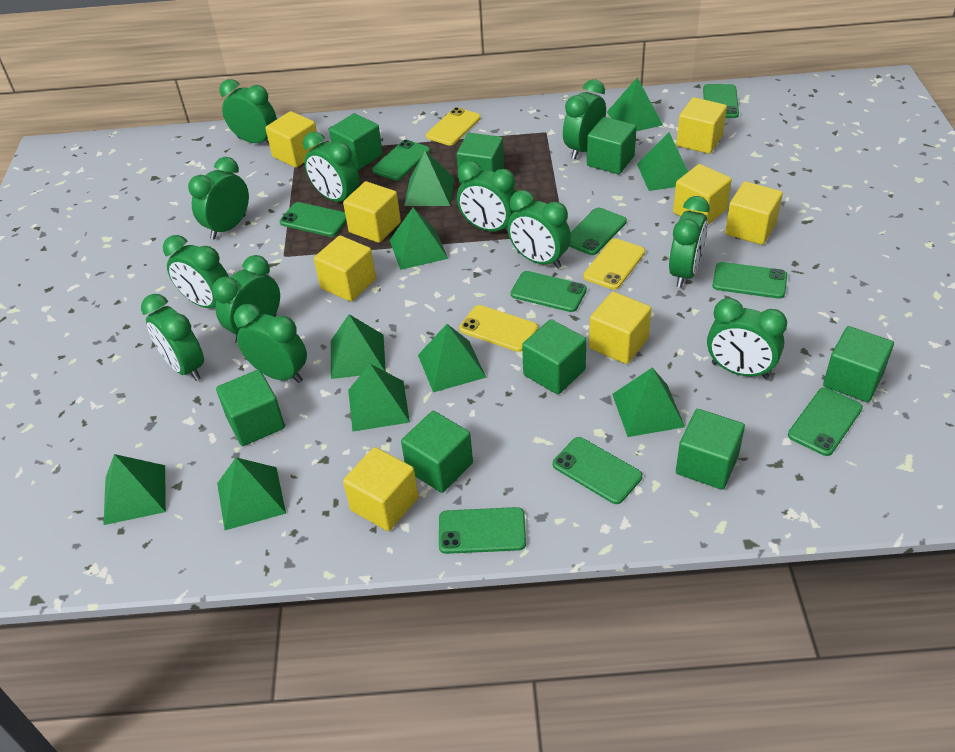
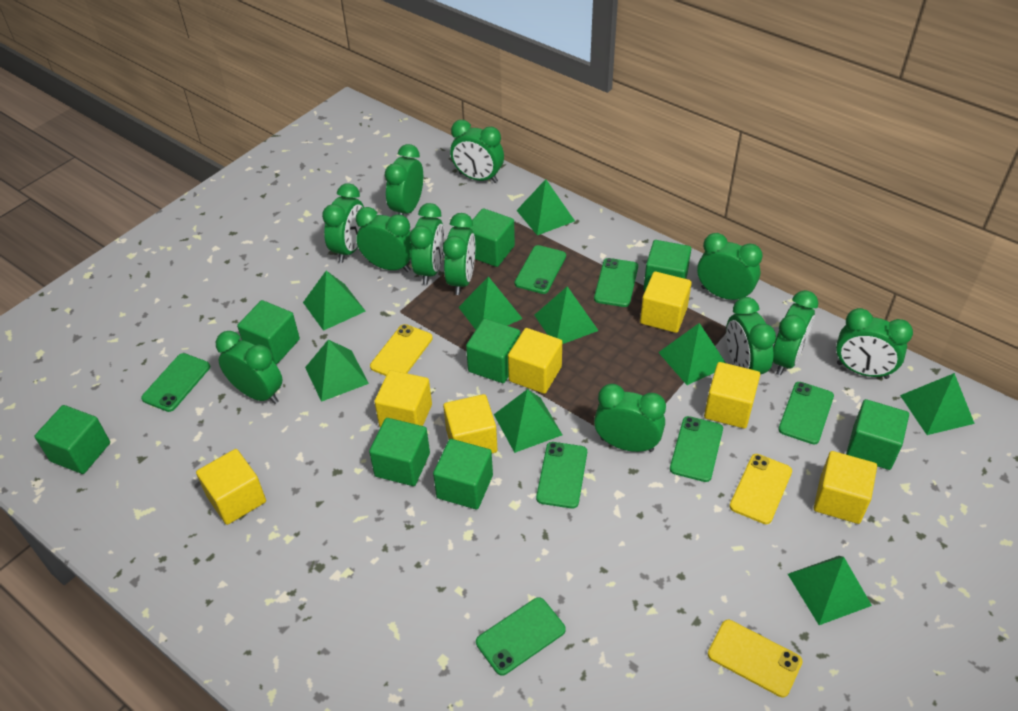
green phone: [280,202,347,237] [372,140,430,180] [439,507,526,554] [511,271,587,312] [553,437,642,504] [569,207,627,255] [703,84,739,118] [712,262,787,299] [788,388,863,456] = 9 -> [141,353,210,412] [476,597,566,676] [515,245,566,294] [536,442,587,508] [594,258,638,307] [670,416,723,482] [778,382,834,444] = 7
green pyramid: [104,454,166,525] [217,457,286,530] [331,314,386,379] [348,364,410,432] [390,208,448,270] [404,151,455,206] [418,324,486,392] [607,78,663,131] [612,367,685,437] [637,132,688,191] = 10 -> [303,271,365,331] [305,340,369,402] [458,276,523,330] [494,389,562,453] [516,179,575,235] [534,286,599,344] [658,323,726,385] [788,556,872,625] [900,373,975,435] = 9
yellow cube: [265,111,319,168] [314,235,376,302] [343,181,401,243] [343,447,419,531] [589,292,651,364] [673,164,732,225] [676,97,727,154] [725,181,783,245] = 8 -> [196,449,266,525] [374,370,432,427] [443,394,497,453] [508,328,562,394] [640,271,692,333] [704,362,760,429] [814,451,877,524] = 7

